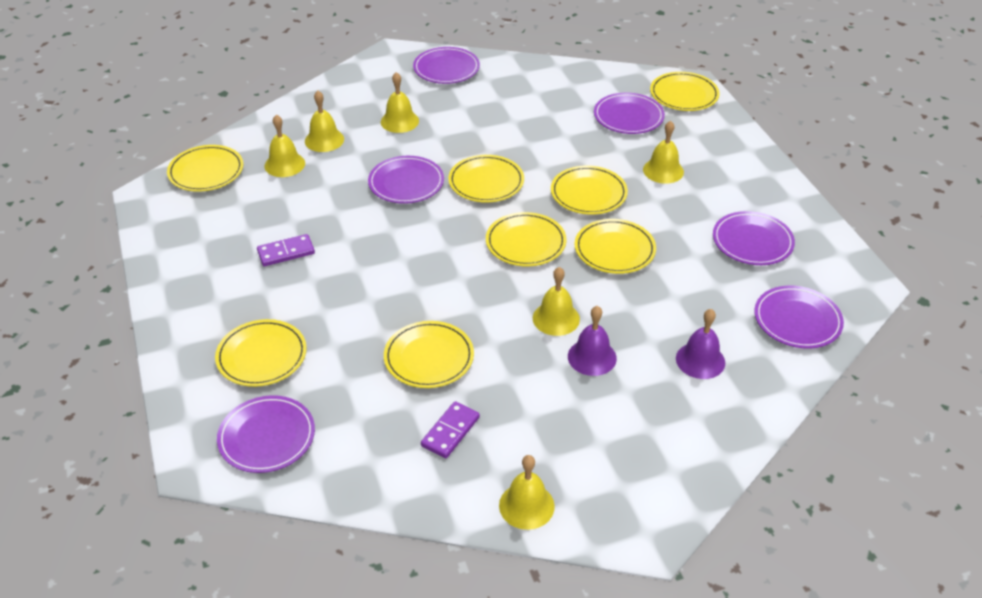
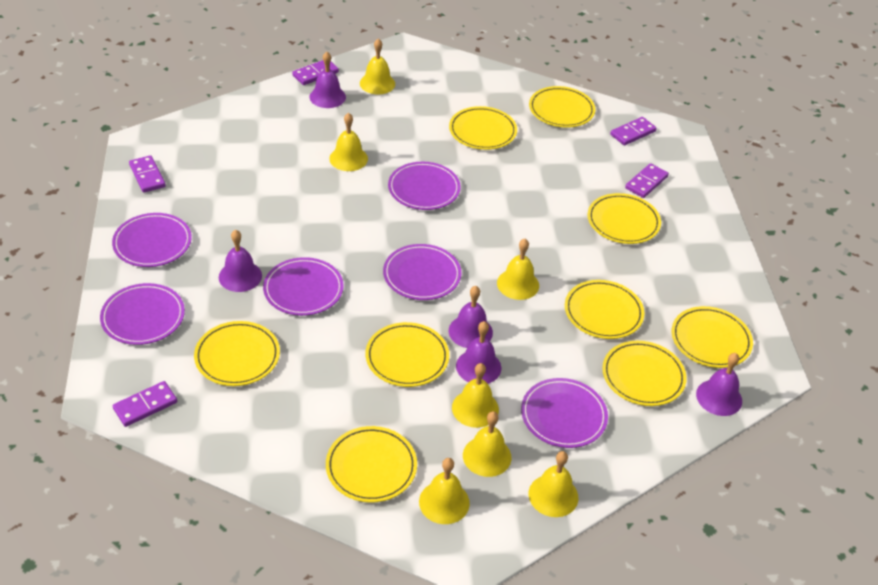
purple bell: [568,306,617,376] [676,309,725,379] = 2 -> [219,230,262,292] [310,52,346,108] [449,286,493,348] [456,321,501,384] [696,353,742,416] = 5
purple domino: [257,234,315,266] [421,401,480,458] = 2 -> [113,381,177,427] [129,155,166,193] [292,60,339,85] [610,117,657,146] [625,163,669,198] = 5
yellow bell: [264,114,305,177] [305,91,344,152] [381,72,419,133] [499,455,555,530] [533,267,580,336] [643,120,684,184] = 6 -> [329,113,368,171] [360,39,395,94] [419,458,470,524] [452,363,499,428] [463,411,511,477] [497,239,539,300] [529,451,578,517] = 7
yellow plate: [167,145,243,192] [215,319,307,387] [384,321,474,388] [448,155,524,203] [486,212,567,266] [551,166,628,215] [574,219,656,274] [650,72,720,111] = 8 -> [194,321,280,386] [326,426,417,503] [366,322,449,387] [449,106,517,150] [529,86,595,128] [565,280,644,339] [587,193,661,244] [602,341,687,406] [672,306,753,368] = 9

